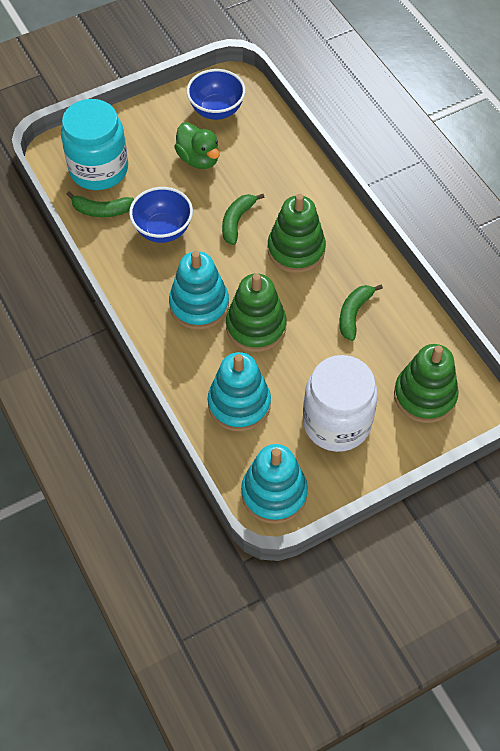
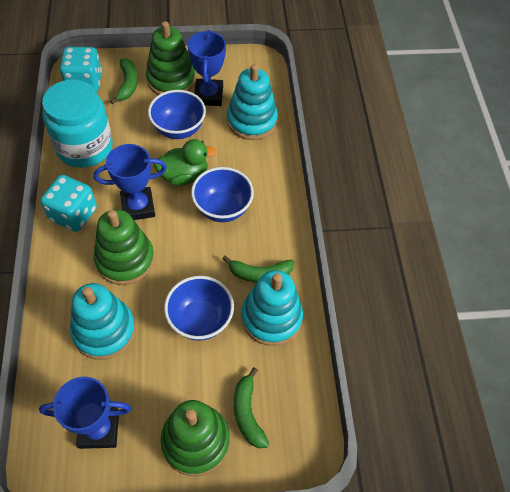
blue bowl: [129,187,193,243] [186,69,246,120] = 2 -> [148,90,206,139] [164,276,234,341] [191,167,254,222] = 3
blue trophy: none = 0 -> [39,376,131,449] [94,144,167,220] [188,30,226,106] = 3
turquoise dice: none = 0 -> [40,175,97,232] [60,47,102,92] = 2
white jar: [303,355,378,452] = 1 -> none = 0

